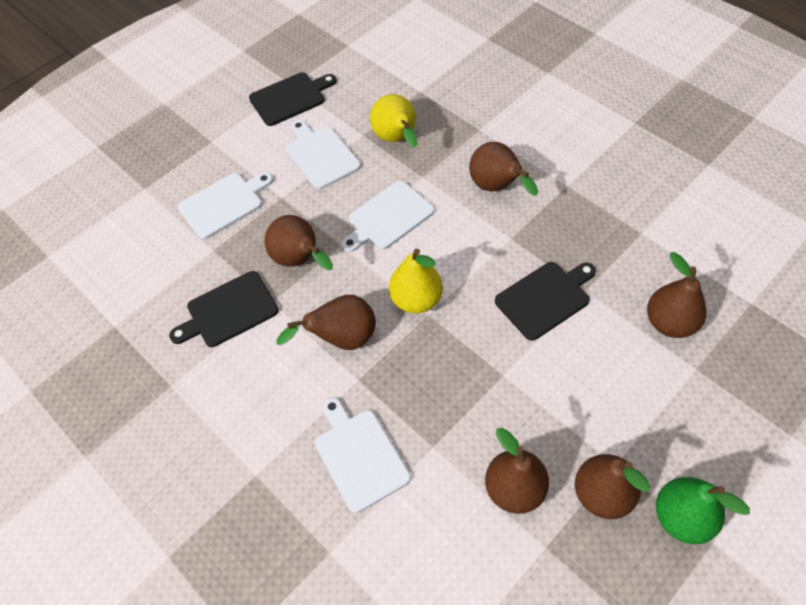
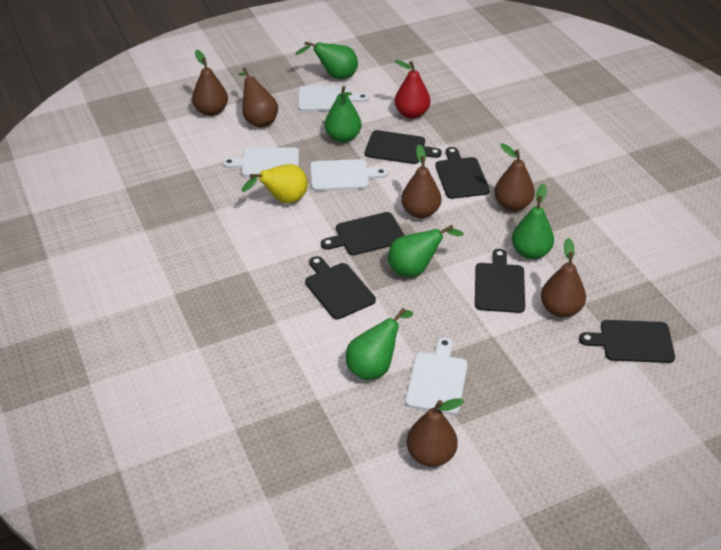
black cutting board: [169,271,279,347] [249,72,337,126] [495,262,596,341] = 3 -> [305,256,376,319] [321,212,405,255] [365,130,442,164] [435,147,490,199] [475,249,525,313] [579,320,675,363] = 6
green pear: [656,477,750,544] = 1 -> [295,41,358,79] [325,86,361,143] [346,308,413,380] [388,225,464,277] [512,184,554,259] = 5
red pear: none = 0 -> [395,60,430,119] = 1
yellow pear: [370,94,417,148] [389,249,443,313] = 2 -> [242,164,308,204] = 1

